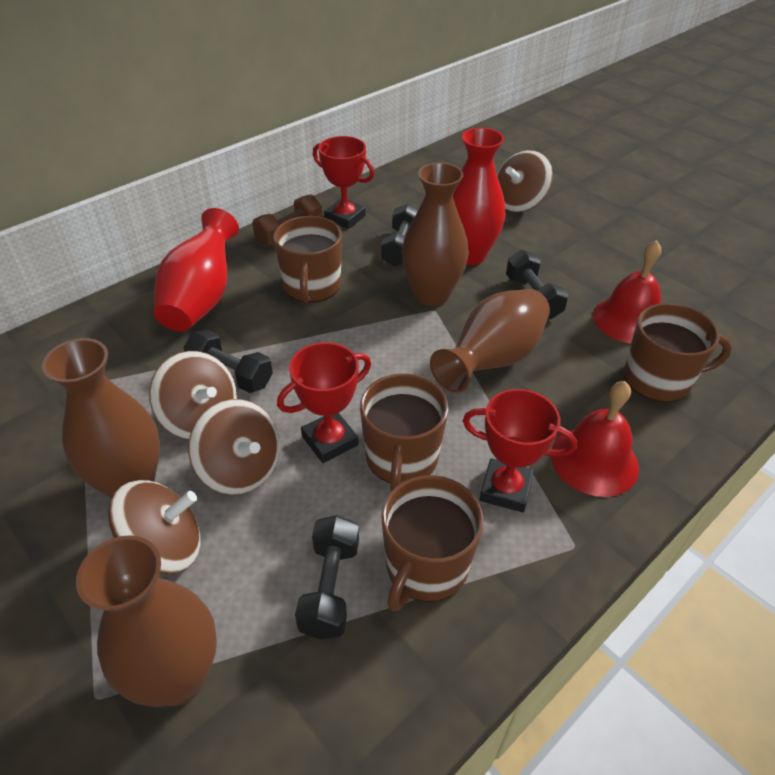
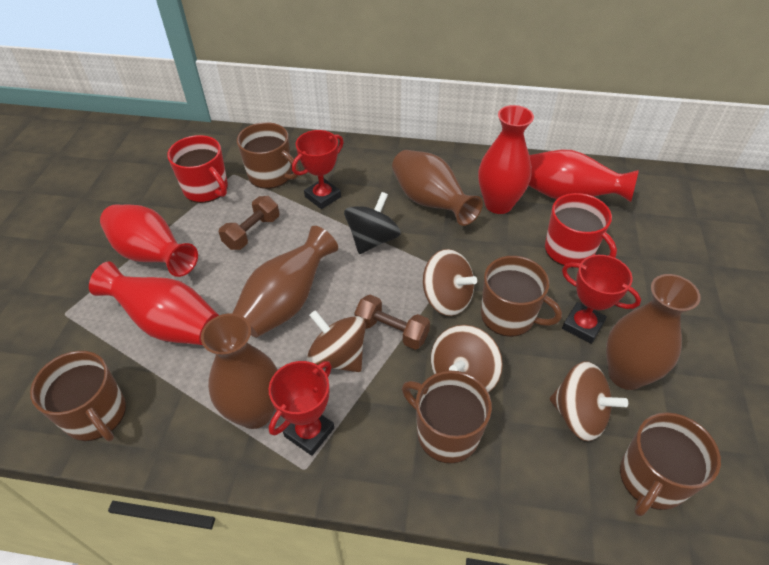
black dumbbell: [184,330,273,393] [295,515,359,639] [381,203,418,267] [506,250,568,319] = 4 -> none = 0
black spinning top: none = 0 -> [344,192,401,254] = 1
brown dumbbell: [252,194,322,246] = 1 -> [219,196,279,250] [354,295,430,350] = 2
brown mug: [273,216,342,303] [360,374,449,492] [381,475,484,612] [624,303,732,403] = 4 -> [30,351,126,441] [237,122,299,189] [402,371,492,463] [481,256,562,337] [620,412,721,516] = 5
red bell: [551,381,639,497] [593,240,661,343] = 2 -> none = 0
red mug: none = 0 -> [167,135,228,203] [545,193,617,268] = 2
red vase: [154,208,239,331] [453,128,505,265] = 2 -> [89,261,219,345] [100,204,198,277] [478,105,534,214] [528,150,639,202] = 4

